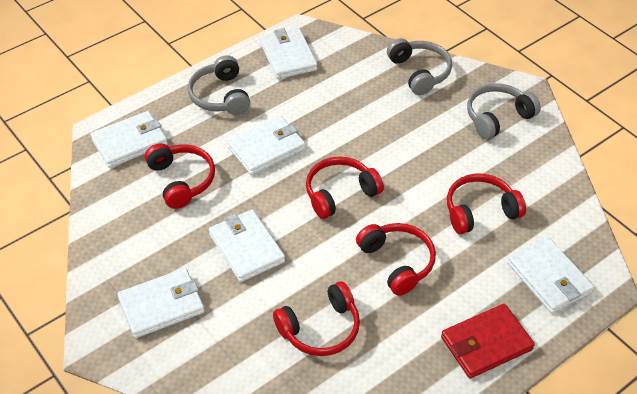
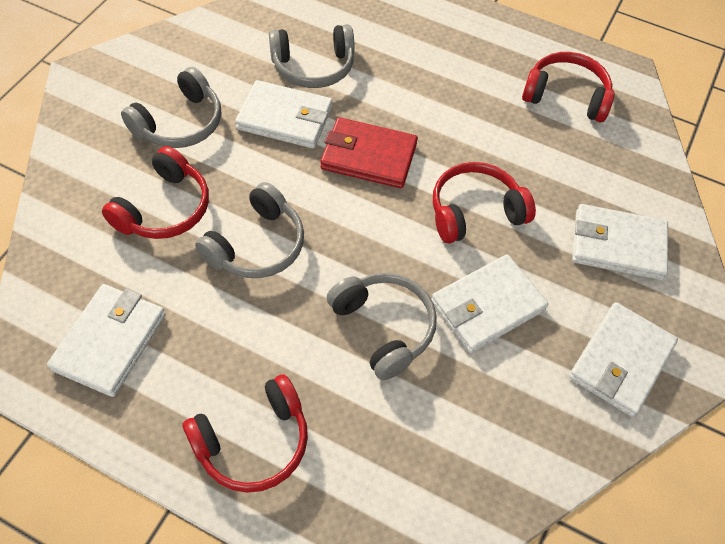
grey headphones: [188,55,250,115] [387,38,452,95] [467,83,541,139] = 3 -> [121,67,221,148] [195,182,304,278] [269,24,355,88] [327,273,437,380] = 4
red headphones: [145,143,215,209] [273,281,360,356] [306,156,384,219] [356,223,436,296] [447,173,526,234] = 5 -> [102,146,209,239] [183,374,308,493] [433,162,536,243] [522,52,615,122] = 4
white wallet: [90,111,168,168] [117,268,205,338] [209,209,285,282] [227,116,305,175] [260,28,317,79] [508,238,594,313] = 6 -> [47,284,166,397] [235,80,332,148] [431,254,548,353] [569,302,678,417] [572,204,668,280] = 5

